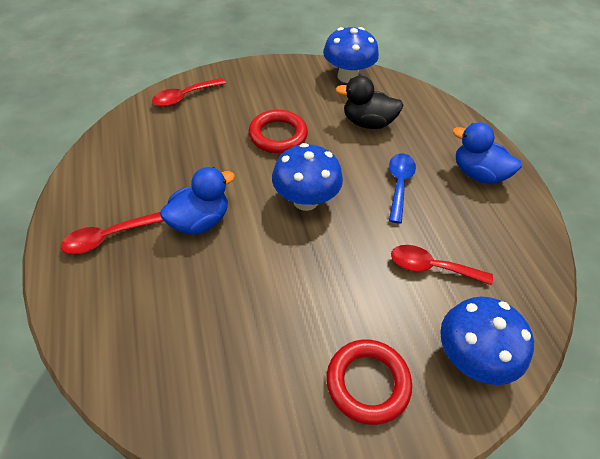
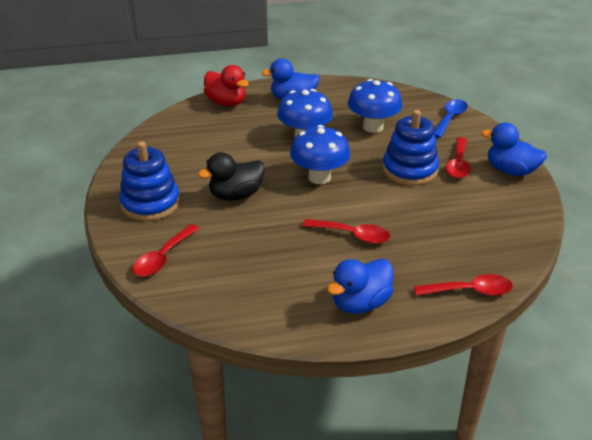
blue duck: [160,167,235,235] [452,122,522,184] = 2 -> [261,59,320,100] [327,259,394,314] [481,123,547,176] = 3
blue stacking toy: none = 0 -> [119,141,180,221] [383,110,439,186] = 2
red duck: none = 0 -> [204,65,249,106] = 1
red ring: [249,110,308,153] [327,339,412,425] = 2 -> none = 0
red spoon: [61,212,164,255] [152,78,226,107] [391,245,493,285] = 3 -> [133,224,199,277] [303,219,390,244] [414,274,513,296] [446,137,471,179] = 4

